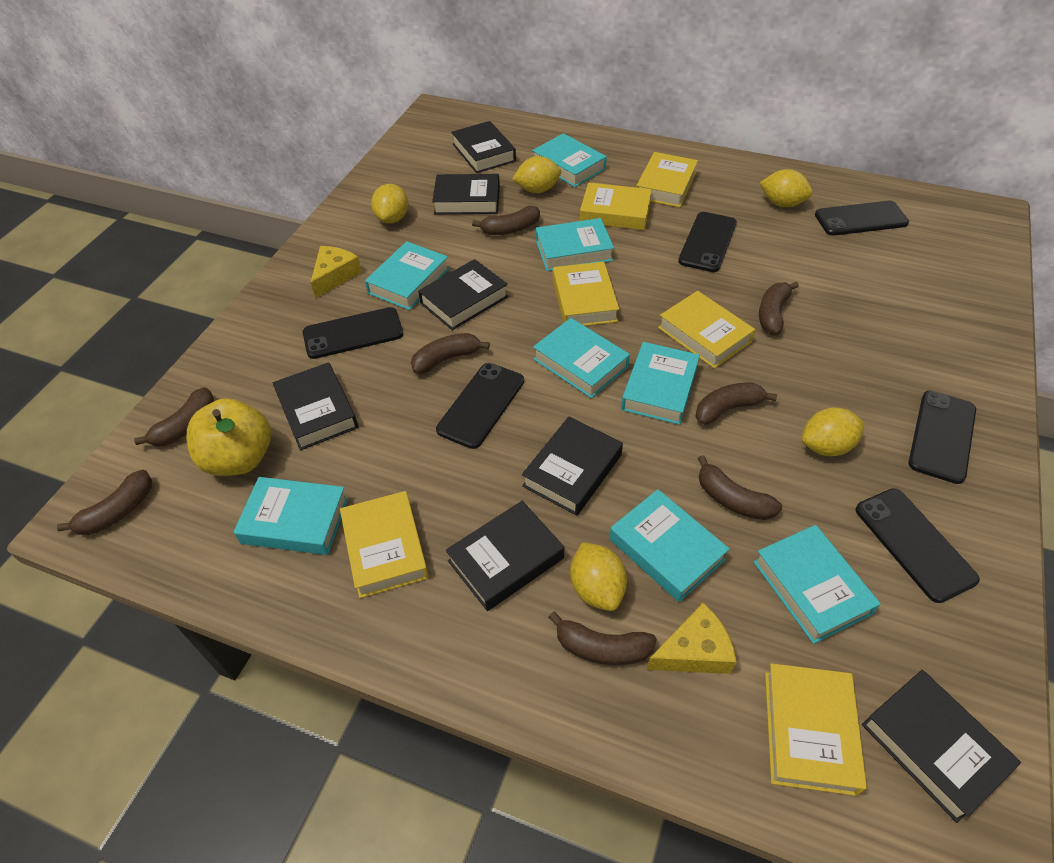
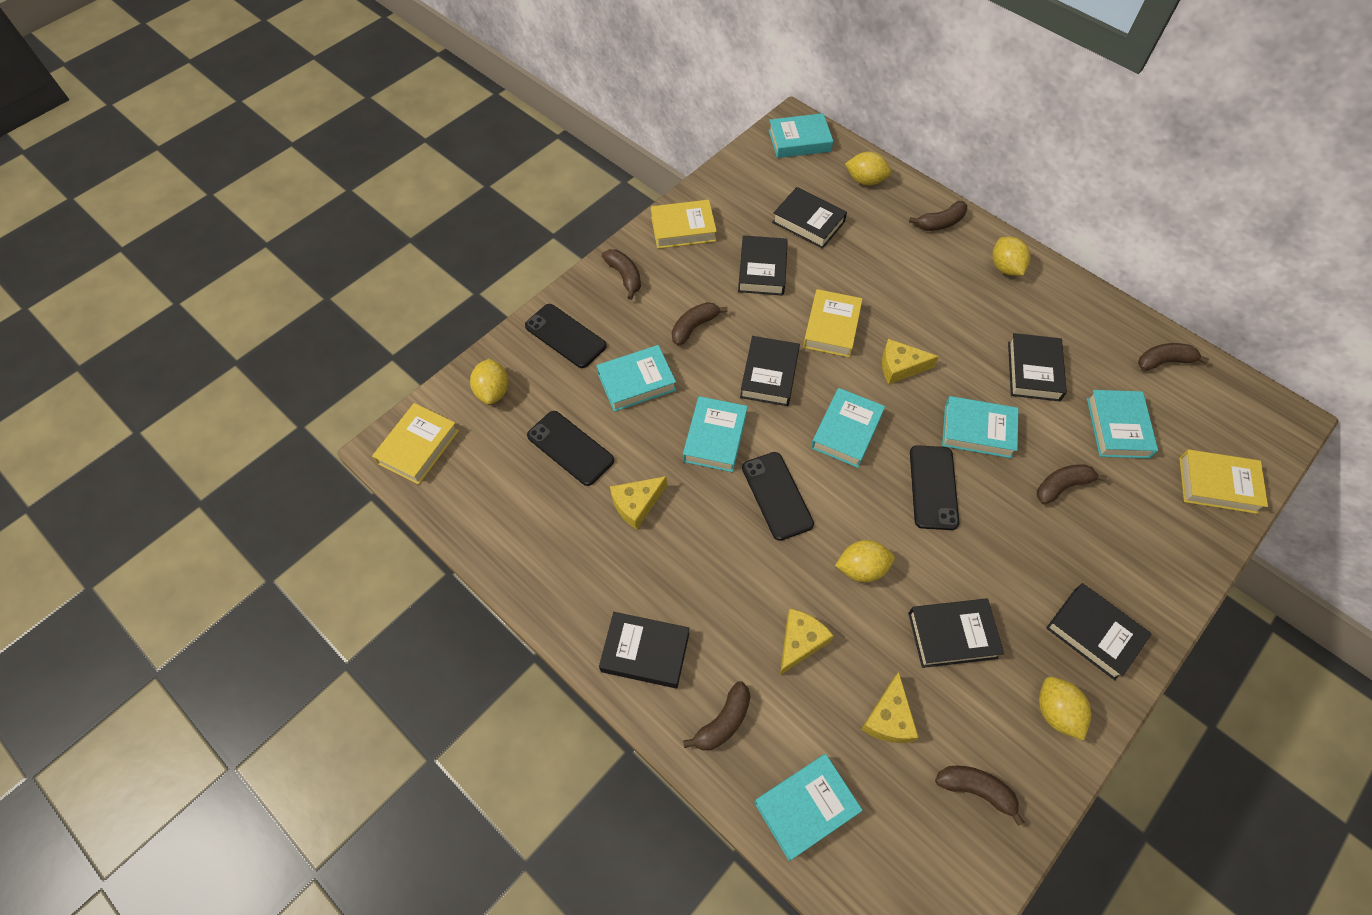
black phone: [303,307,403,359] [436,363,524,449] [678,212,737,272] [815,201,909,236] [856,488,980,603] [909,391,976,484] = 6 -> [525,304,607,368] [527,411,614,486] [742,452,814,541] [910,445,959,530] = 4
brown banana: [57,470,152,535] [134,387,214,446] [411,333,490,374] [472,206,540,235] [548,611,657,665] [696,383,777,425] [698,455,782,520] [759,282,799,334] = 8 -> [602,249,641,300] [672,302,728,346] [683,681,751,750] [909,201,967,231] [935,766,1024,826] [1037,464,1107,505] [1138,343,1209,370] = 7
turquoise book: [234,477,348,555] [365,241,449,310] [532,133,607,187] [533,318,630,398] [536,218,614,271] [609,489,729,602] [621,342,700,425] [753,525,881,644] = 8 -> [596,345,676,412] [683,396,748,472] [754,754,863,861] [769,113,833,158] [811,388,885,468] [942,396,1019,458] [1087,390,1158,459] = 7
yellow apple: [186,398,271,476] = 1 -> none = 0
yellow book: [340,491,429,598] [553,262,619,326] [580,183,652,230] [636,152,698,207] [658,291,755,369] [765,663,867,796] = 6 -> [372,403,459,485] [651,200,717,249] [803,289,863,357] [1179,449,1268,514] = 4
yellow cheese: [311,246,362,298] [647,603,737,674] = 2 -> [610,476,667,530] [780,609,834,675] [861,672,919,743] [882,339,939,384] = 4

